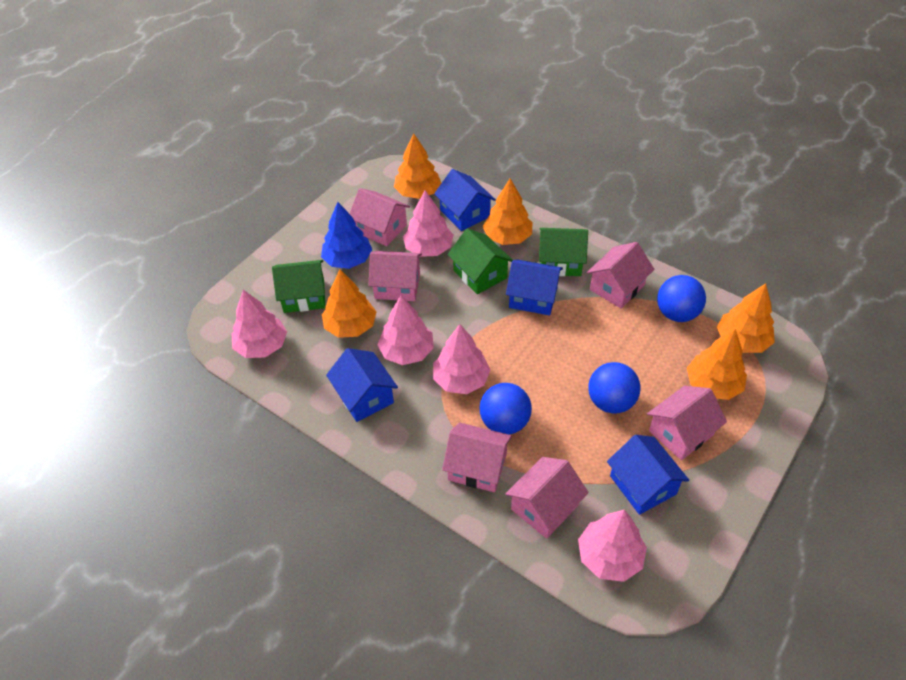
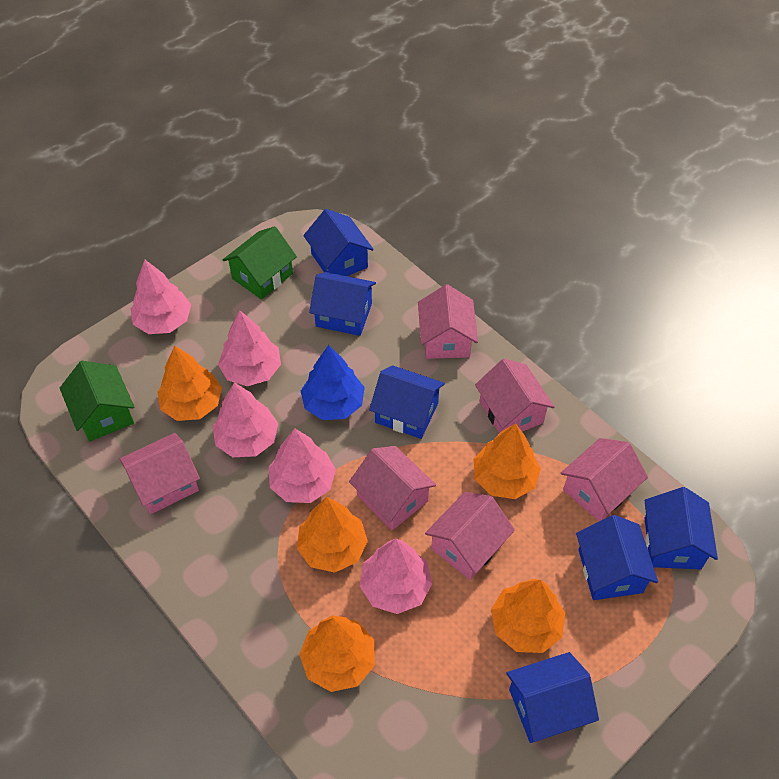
blue ball: [480,383,532,435] [588,362,641,414] [657,275,706,322] = 3 -> none = 0
blue house: [326,348,398,422] [434,169,496,231] [506,260,563,315] [607,435,689,515] = 4 -> [303,209,374,276] [309,272,376,336] [369,365,445,439] [506,652,599,743] [576,515,658,600] [644,487,718,569] = 6
green house: [272,260,325,313] [448,228,513,294] [539,228,588,276] = 3 -> [60,361,135,441] [223,226,297,299] = 2

